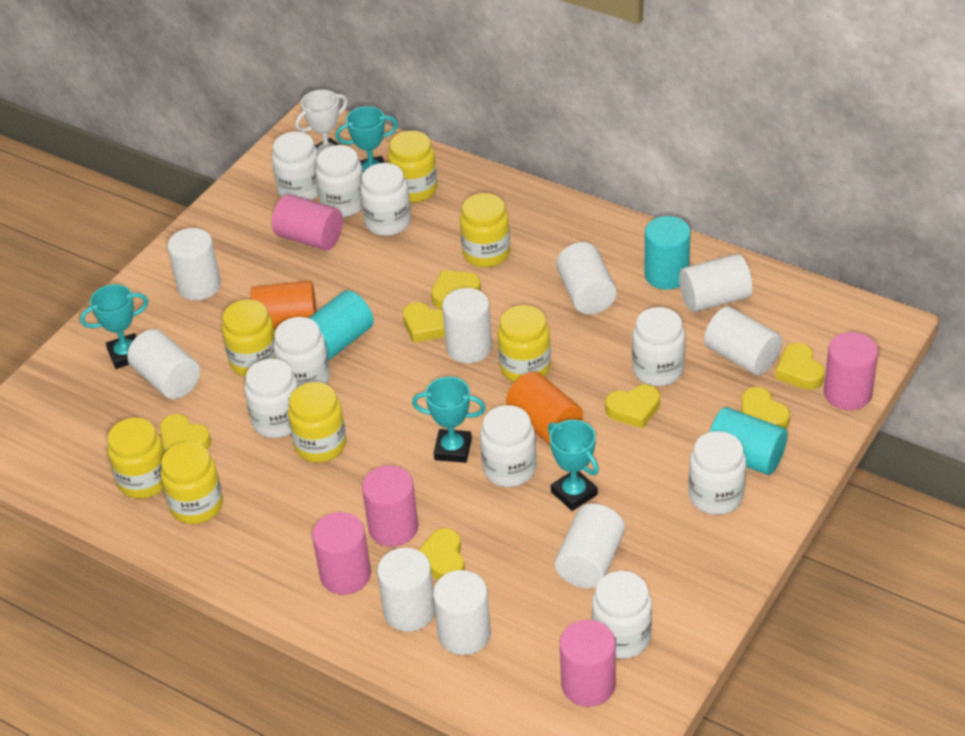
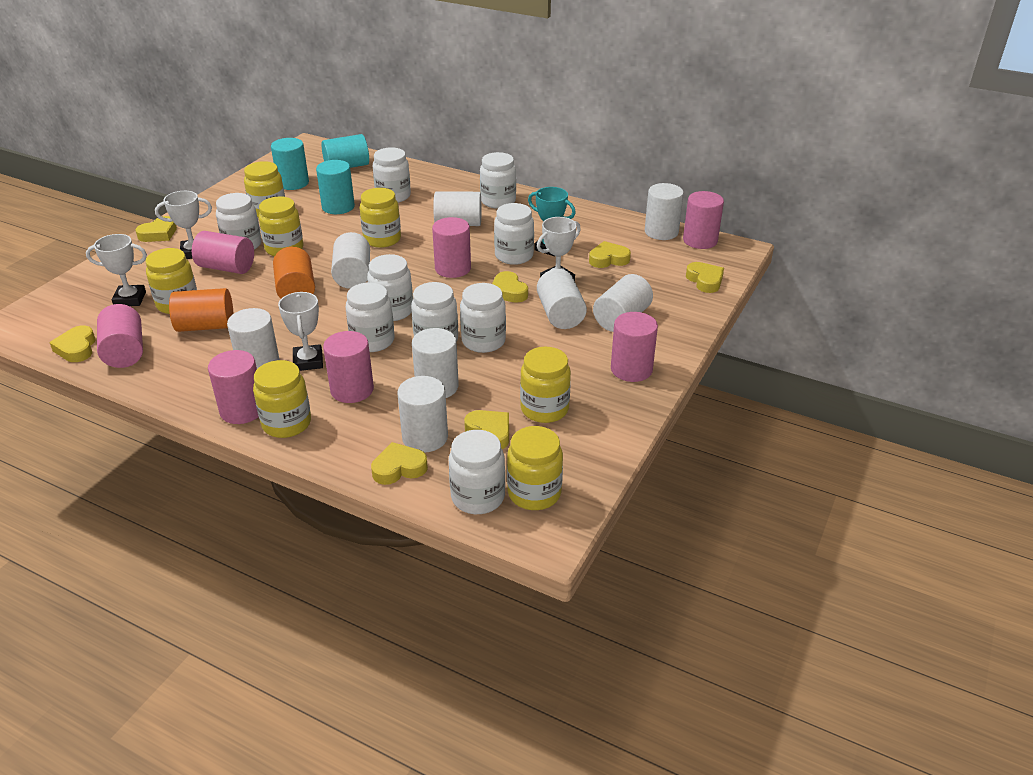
pink cylinder: [272,194,343,250] [312,512,371,595] [362,465,418,547] [560,620,616,707] [824,332,878,410] = 5 -> [97,304,143,368] [192,231,254,274] [208,350,259,424] [323,331,374,403] [432,217,471,278] [611,312,658,382] [683,191,724,249] = 7
turquoise trophy: [80,284,148,369] [336,106,398,173] [412,377,486,463] [548,420,599,511] = 4 -> [528,187,576,256] = 1
white cylinder: [127,329,200,399] [167,228,221,300] [377,548,435,632] [433,570,491,655] [442,288,492,363] [555,503,625,589] [556,242,617,314] [679,254,753,312] [704,306,782,375] = 9 -> [227,308,280,369] [331,232,370,289] [397,376,448,453] [412,328,459,398] [433,191,481,226] [537,269,587,329] [593,274,653,332] [645,183,684,240] = 8
white trophy: [295,90,348,154] = 1 -> [86,234,147,306] [155,191,212,259] [278,292,323,371] [537,217,581,281] = 4

